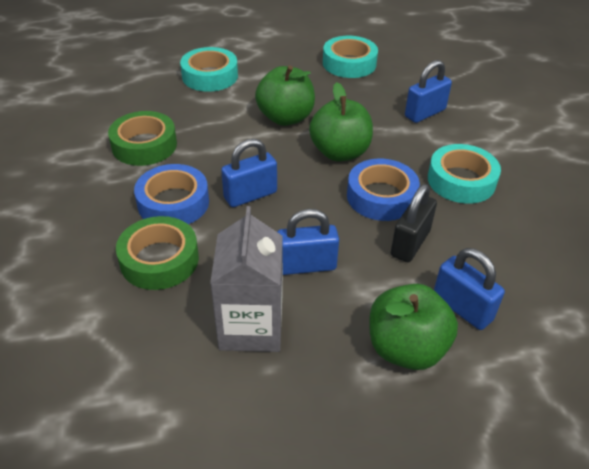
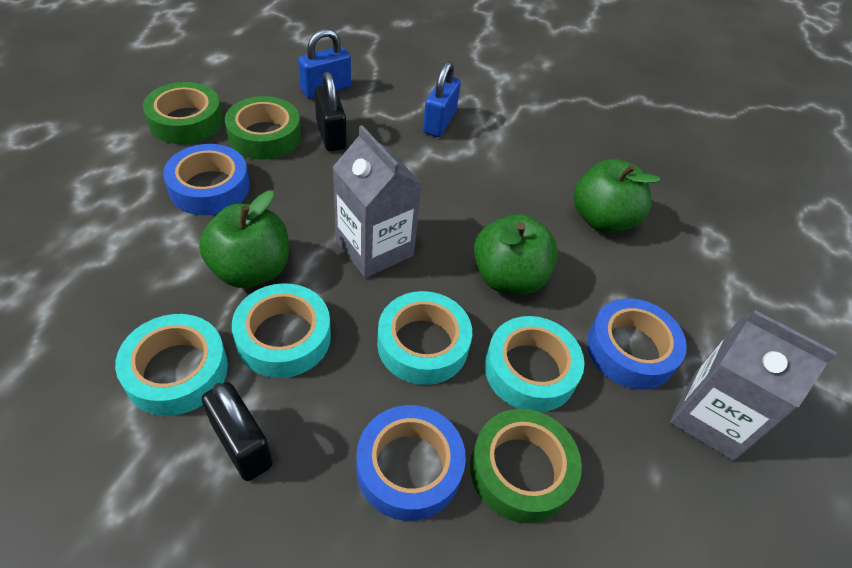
black padlock: [391,184,437,262] = 1 -> [202,382,273,481] [315,72,346,151] = 2
blue padlock: [221,139,277,207] [277,209,339,275] [405,60,452,123] [434,248,505,330] = 4 -> [298,29,351,98] [423,61,461,137] = 2
blue tape: [134,164,209,224] [347,159,420,221] = 2 -> [163,144,250,215] [356,405,466,521] [587,298,687,390] = 3
green tape: [108,111,177,166] [116,216,199,290] = 2 -> [143,82,223,144] [225,96,301,160] [470,409,582,523] = 3
grey carton: [210,206,283,352] = 1 -> [333,125,422,278] [670,310,837,461] = 2
turquoise tape: [180,47,238,92] [323,36,378,78] [428,144,501,204] = 3 -> [115,314,228,416] [232,283,331,378] [377,291,472,385] [485,316,584,412] = 4

